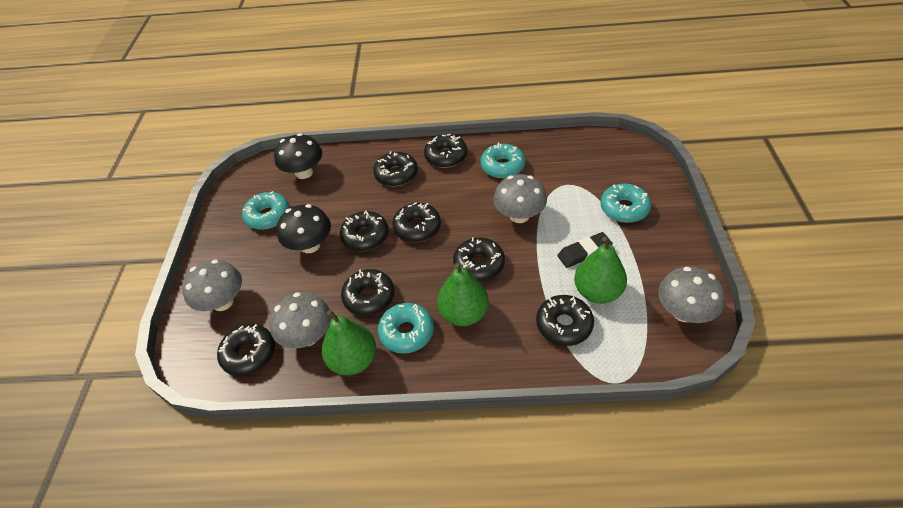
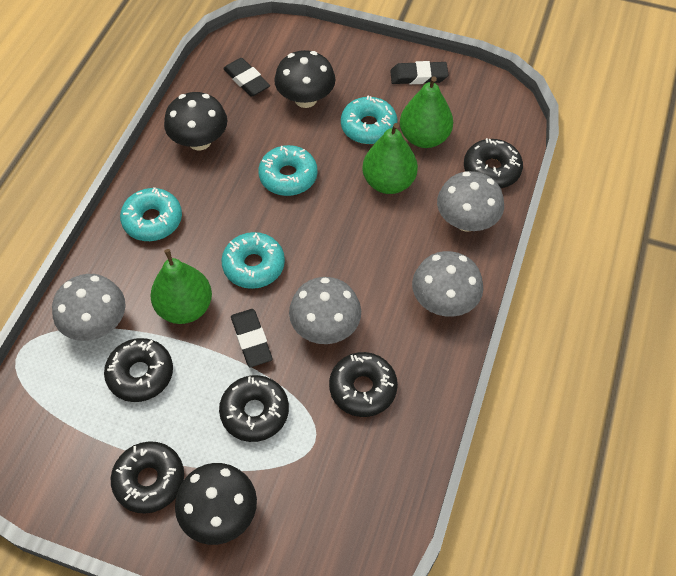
black donut: [217,324,275,376] [340,211,389,251] [341,269,394,316] [373,151,418,187] [392,202,441,242] [424,134,467,168] [453,237,505,281] [536,295,594,346] = 8 -> [104,338,173,402] [111,441,184,514] [219,375,289,442] [329,352,398,417] [464,138,523,188] = 5
black eraser: [557,232,613,268] = 1 -> [223,58,270,97] [231,309,273,367] [390,61,448,84] = 3
black mushroom: [274,133,322,179] [277,204,331,253] = 2 -> [164,92,228,150] [175,463,257,545] [274,50,336,108] = 3

